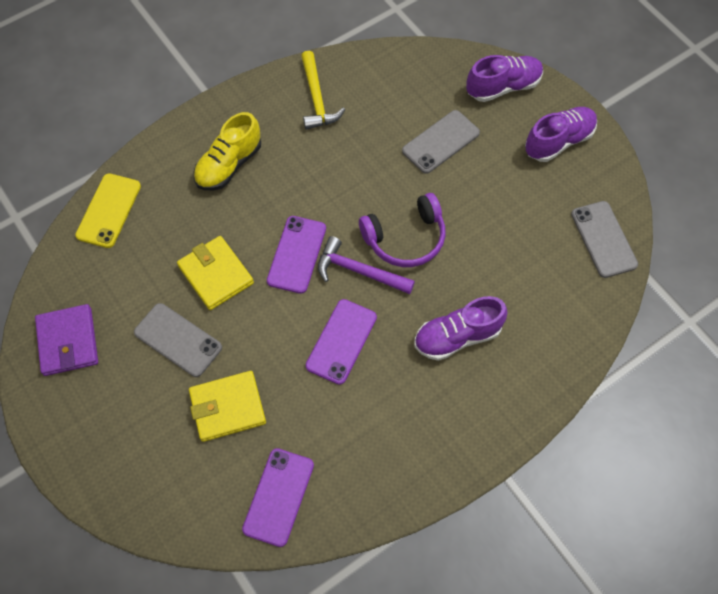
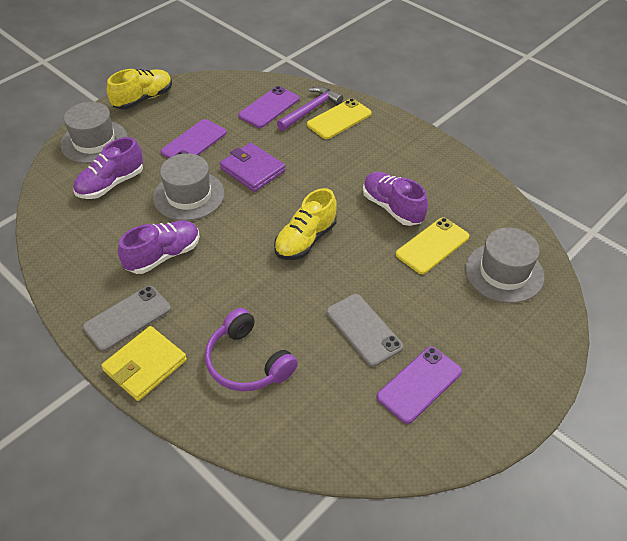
grey hat: none = 0 -> [61,102,128,163] [153,153,224,221] [465,227,544,303] = 3
grey phone: [134,303,222,377] [402,110,480,174] [571,201,638,278] = 3 -> [83,286,171,351] [326,294,404,367] = 2
yellow hammer: [301,51,345,130] = 1 -> none = 0
yellow phone: [75,173,141,248] = 1 -> [307,98,372,139] [396,217,469,274] = 2
yellow shoe: [194,112,261,190] = 1 -> [107,69,172,109] [274,188,337,260] = 2
yellow wallet: [177,236,254,310] [189,371,266,442] = 2 -> [101,326,187,401] = 1

